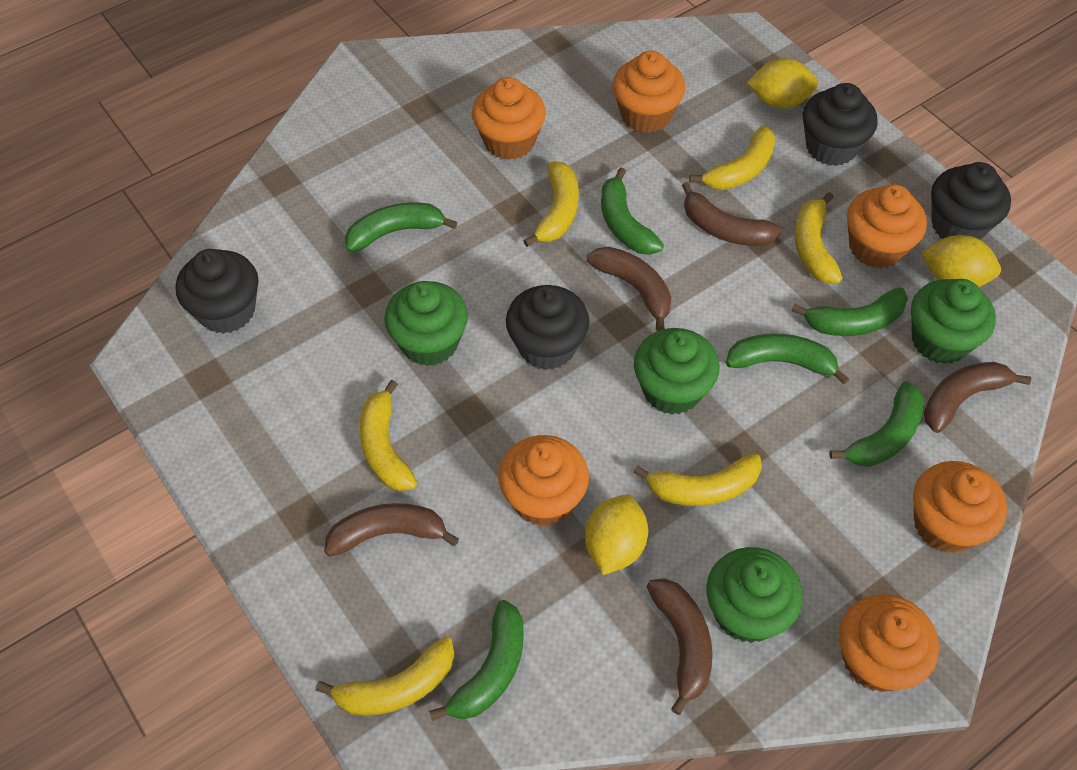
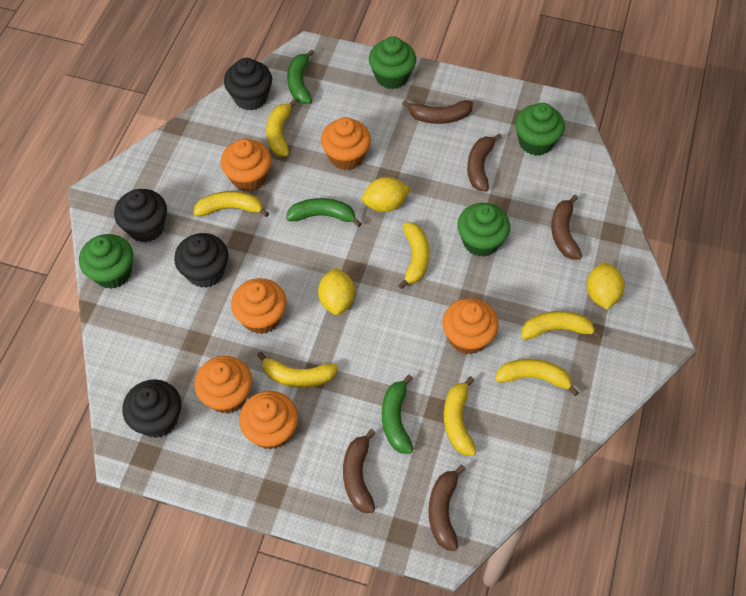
green banana: [345,203,457,252] [429,600,524,721] [601,167,664,255] [726,334,849,385] [791,287,908,336] [830,381,924,467] = 6 -> [286,198,362,227] [287,49,314,104] [382,374,413,454] = 3
yellow banana: [315,637,455,716] [359,380,417,491] [523,161,579,247] [633,454,762,506] [689,126,776,190] [794,192,843,283] = 6 -> [193,191,269,217] [257,352,338,388] [266,99,298,157] [398,222,430,289] [444,376,476,456] [495,359,579,396] [521,311,603,340] = 7

